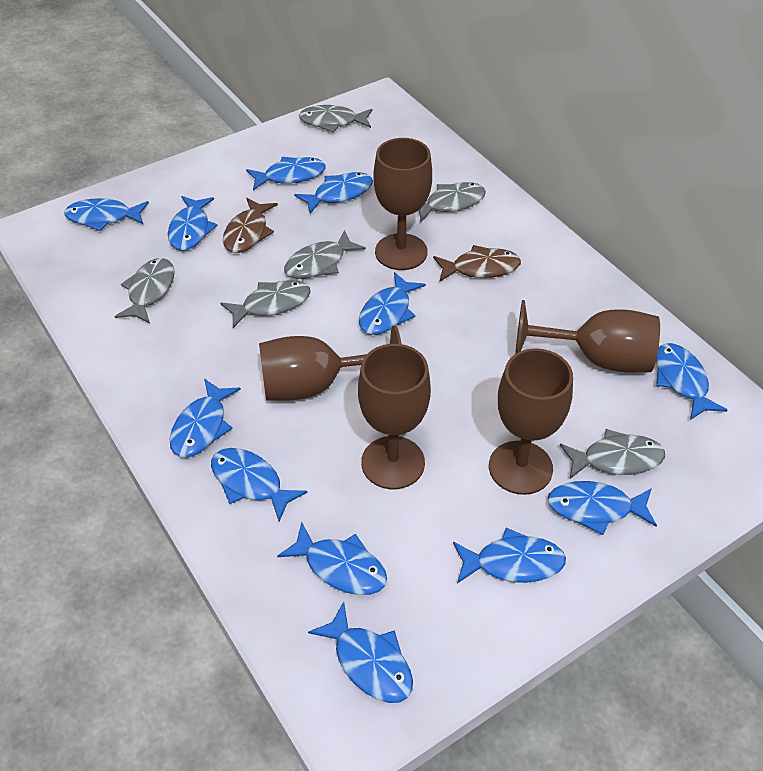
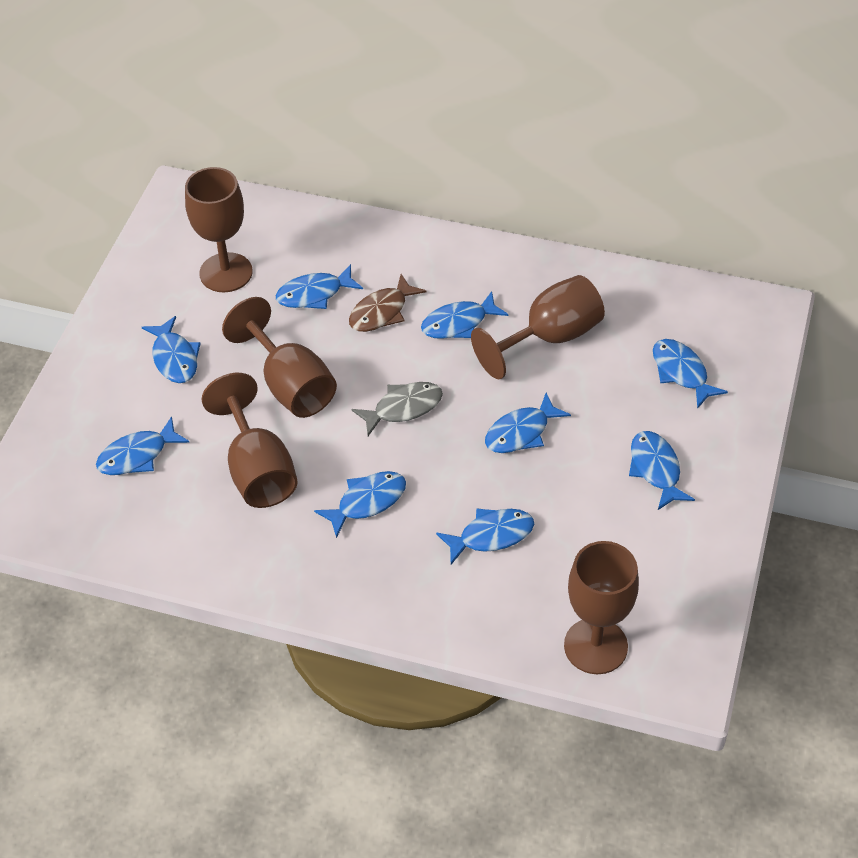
blue fish: [64,198,149,231] [168,196,217,251] [170,379,241,457] [211,448,308,521] [246,157,326,190] [277,522,387,595] [294,172,373,214] [308,602,413,703] [359,272,426,335] [453,528,566,584] [547,481,657,535] [656,343,728,420] = 12 -> [96,416,190,475] [142,316,201,383] [276,264,363,309] [314,471,406,538] [421,291,509,339] [436,508,534,564] [485,393,571,453] [629,431,695,510] [653,339,728,409] = 9
brown fish: [223,198,278,253] [433,245,521,282] = 2 -> [349,274,426,332] = 1
grey fish: [114,258,175,324] [220,280,311,328] [284,230,366,279] [299,105,373,132] [418,182,486,222] [560,429,665,479] = 6 -> [352,382,443,436] = 1

